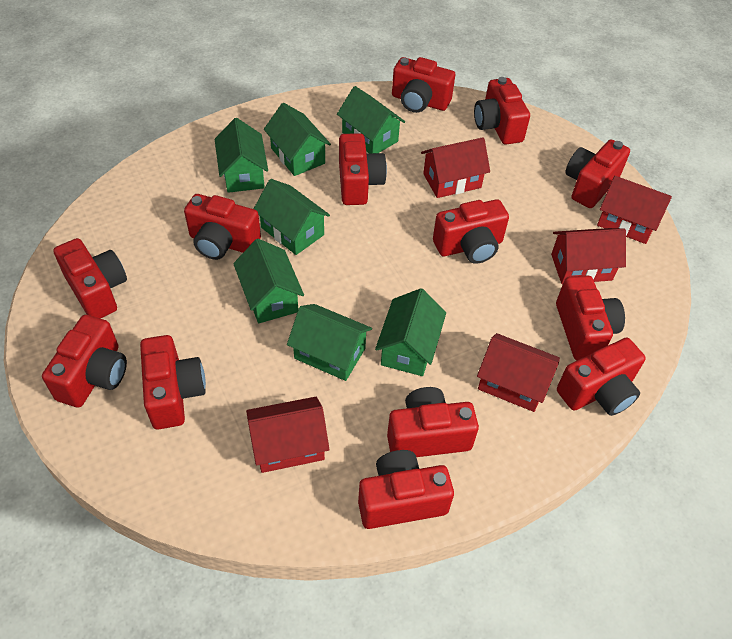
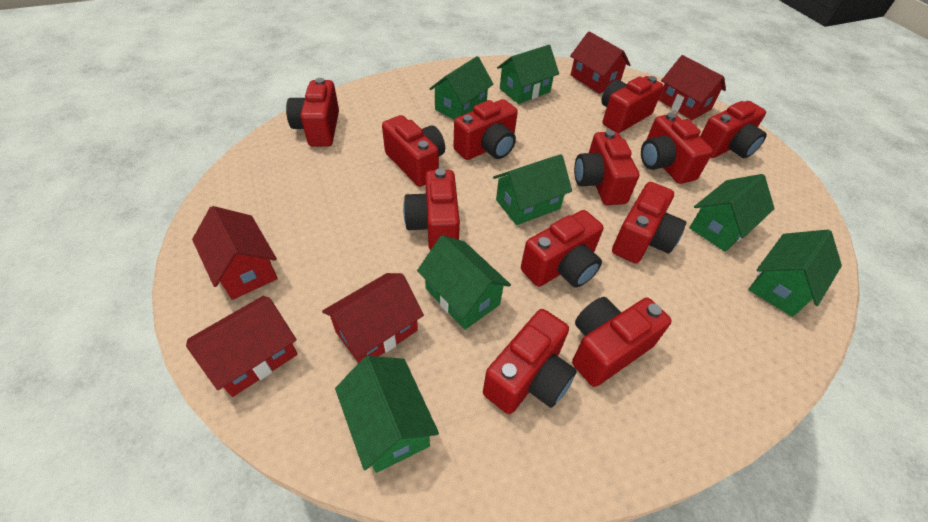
red camera: [42,315,127,408] [54,238,127,319] [140,335,206,430] [184,194,261,260] [339,133,387,205] [358,450,454,529] [387,387,479,457] [392,57,455,113] [433,199,509,264] [474,77,530,145] [556,275,625,360] [557,338,646,416] [565,140,630,208] = 13 -> [286,78,339,146] [382,115,445,187] [403,168,460,250] [453,99,518,160] [483,309,577,414] [521,210,603,287] [572,297,672,387] [574,130,639,205] [601,76,663,133] [612,182,686,263] [641,112,713,184] [700,101,767,158] = 12

